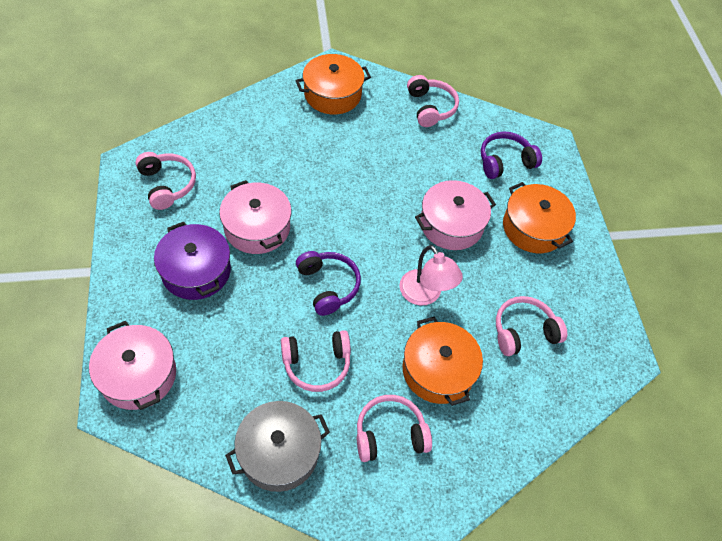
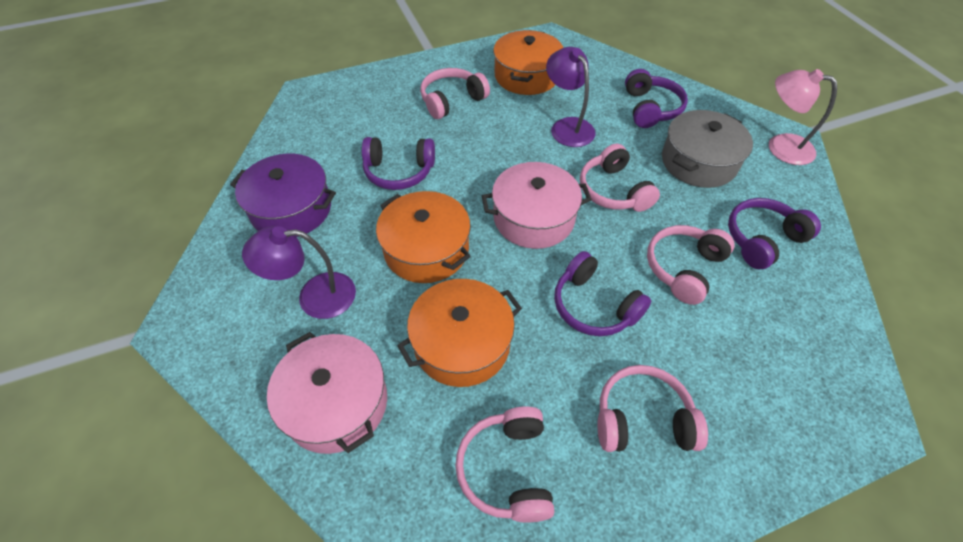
pink pot: [89,321,176,410] [219,180,292,254] [415,180,496,250] = 3 -> [267,332,387,454] [482,162,592,249] = 2
purple headphones: [296,251,361,316] [481,131,542,179] = 2 -> [362,137,435,190] [554,251,651,336] [625,69,688,128] [728,198,821,269] = 4
purple lamp: none = 0 -> [242,226,356,319] [546,47,596,147] = 2

